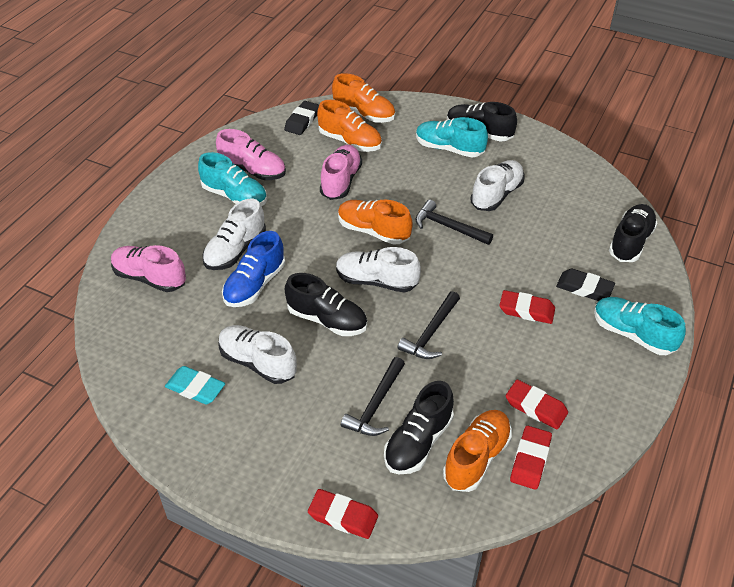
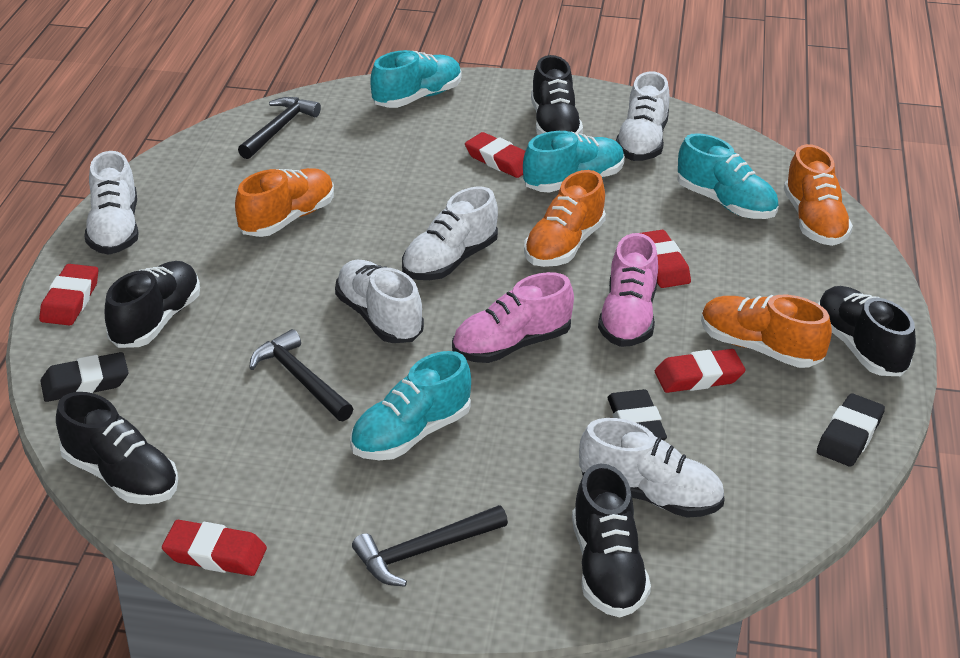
black eraser: [284,101,319,135] [556,269,615,301] = 2 -> [41,352,129,402] [608,389,667,441] [817,394,885,467] = 3
black shoe: [285,273,367,336] [384,381,454,474] [447,102,517,142] [609,204,658,262] = 4 -> [56,392,178,504] [105,261,200,348] [531,55,583,135] [572,464,651,617] [818,286,916,376] = 5
blue shoe: [222,231,285,307] = 1 -> none = 0
pink shoe: [111,245,186,292] [216,129,286,180] [320,145,362,200] = 3 -> [452,272,574,363] [598,233,658,347] = 2
red eraser: [308,489,378,539] [499,290,555,324] [506,380,568,429] [510,426,552,490] = 4 -> [39,264,98,326] [162,520,267,576] [465,132,525,178] [641,230,691,288] [655,349,746,393] = 5
turquoise eraser: [165,366,225,405] = 1 -> none = 0
turquoise shoe: [198,152,267,206] [416,117,488,157] [594,297,686,355] = 3 -> [350,351,471,460] [371,50,462,108] [523,131,625,193] [677,133,779,219] = 4
white shoe: [202,198,266,270] [218,325,297,384] [336,247,421,293] [471,160,525,211] = 4 -> [85,151,139,255] [335,260,424,343] [402,186,498,280] [579,418,725,518] [616,72,669,161] = 5

